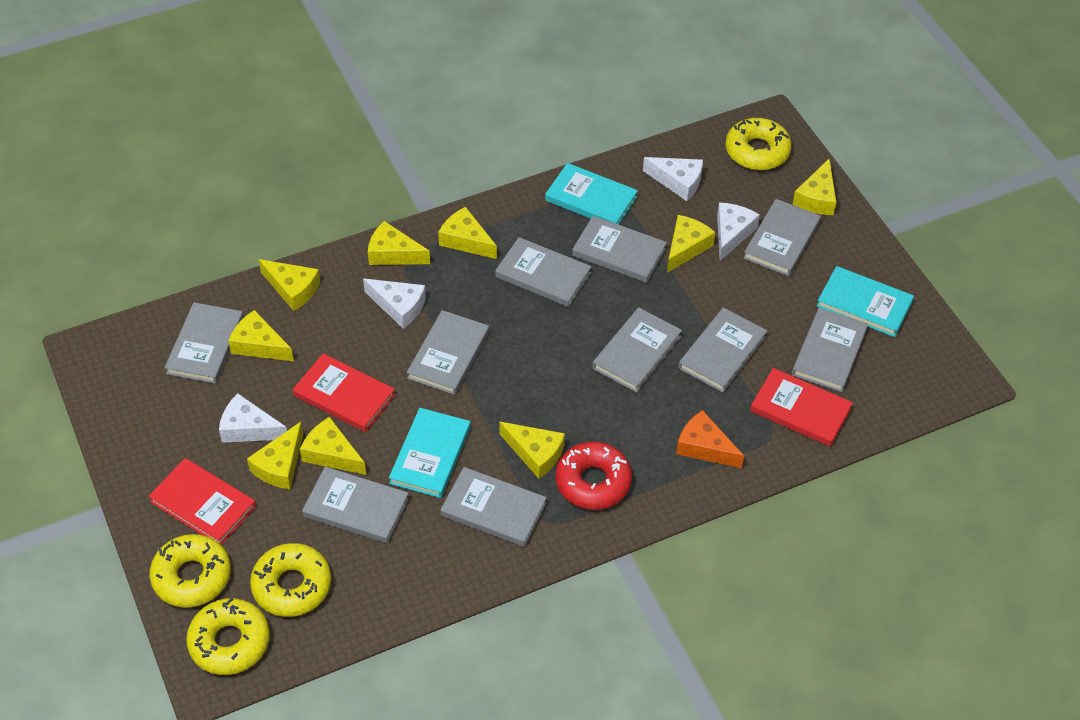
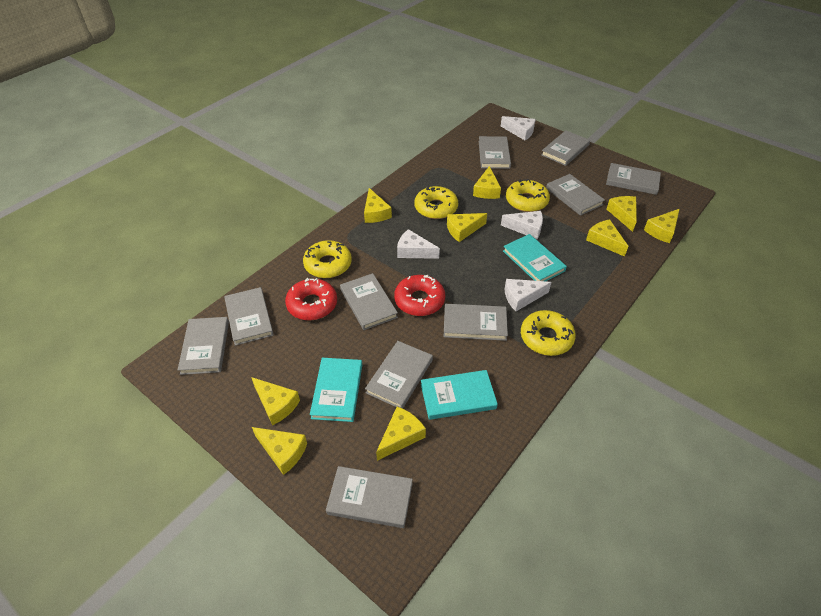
orange cheese: [676,410,744,468] = 1 -> none = 0
red book: [148,458,256,545] [293,353,395,432] [750,368,853,447] = 3 -> none = 0
red donut: [555,442,632,510] = 1 -> [285,278,337,320] [394,275,445,316] = 2

